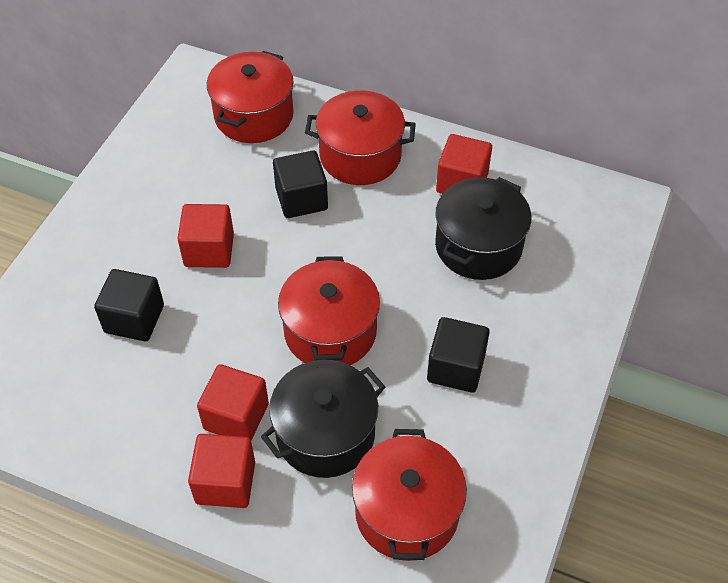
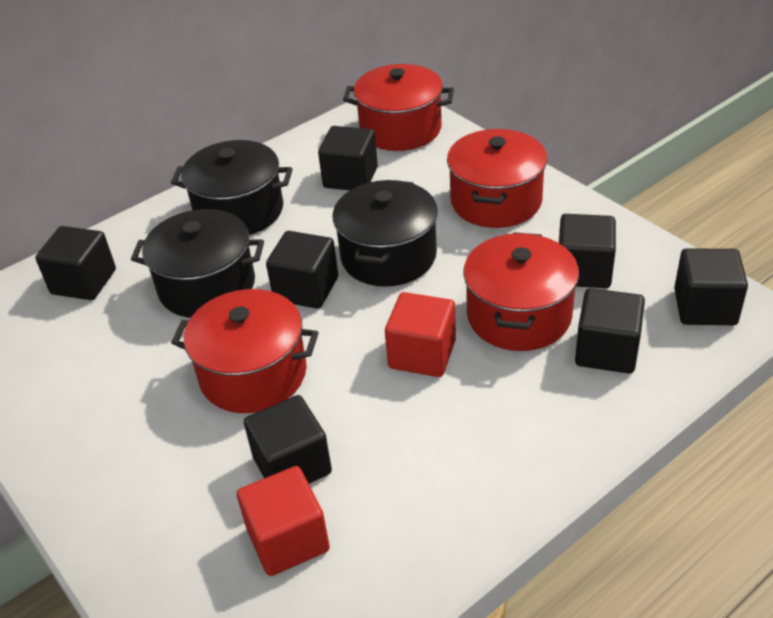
black cube: [94,269,164,341] [273,150,328,218] [427,317,490,393] = 3 -> [35,226,116,300] [244,395,332,484] [266,231,338,309] [318,126,378,190] [559,214,616,288] [575,288,645,374] [674,248,748,325] = 7
black pot: [261,360,385,478] [435,177,532,280] = 2 -> [131,209,264,318] [171,140,293,235] [333,180,438,287] = 3
red cube: [178,204,234,268] [188,434,255,508] [197,364,269,440] [436,134,492,194] = 4 -> [237,466,330,576] [385,292,456,377] = 2

